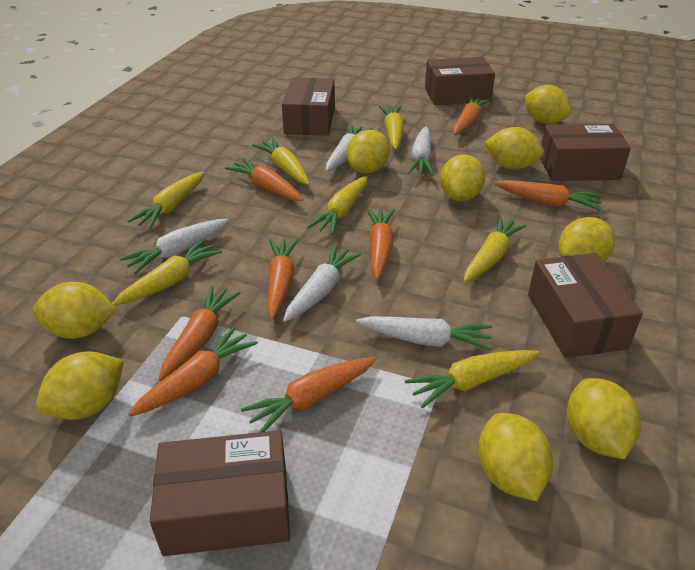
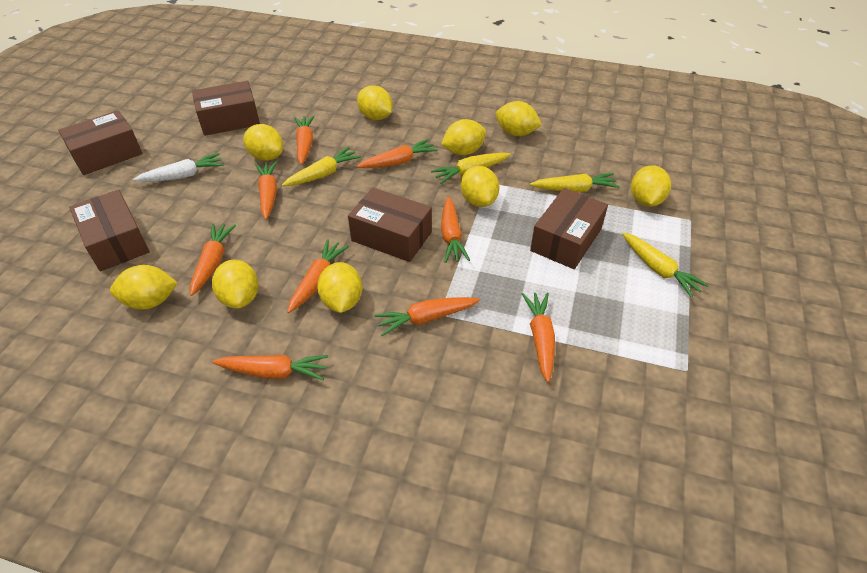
orange carrot: [128,326,258,417] [158,286,241,381] [225,158,304,201] [241,357,376,432] [267,238,299,319] [366,208,395,280] [453,96,491,135] [494,180,602,211] = 8 -> [190,223,236,296] [212,355,328,380] [255,161,277,219] [287,239,349,313] [294,116,315,165] [357,139,438,168] [374,297,480,336] [441,196,470,263] [522,293,555,383] = 9
white carrot: [120,219,229,274] [283,245,362,322] [326,125,373,172] [356,316,492,351] [408,126,434,175] = 5 -> [133,153,223,182] = 1
yellow carrot: [112,239,222,306] [128,172,205,229] [252,138,310,185] [308,176,368,235] [379,106,404,149] [405,350,540,409] [464,216,527,282] = 7 -> [282,147,361,186] [431,153,510,184] [530,173,620,192] [622,232,708,298] = 4

